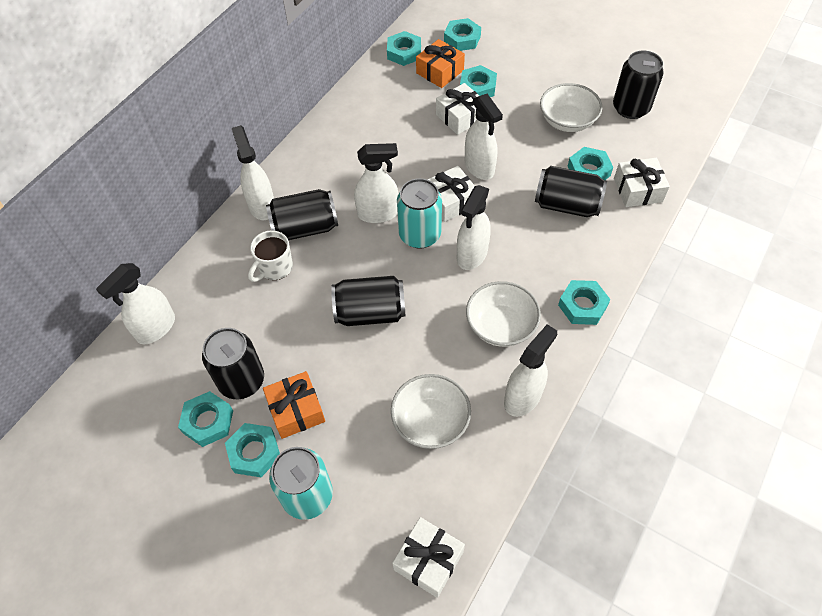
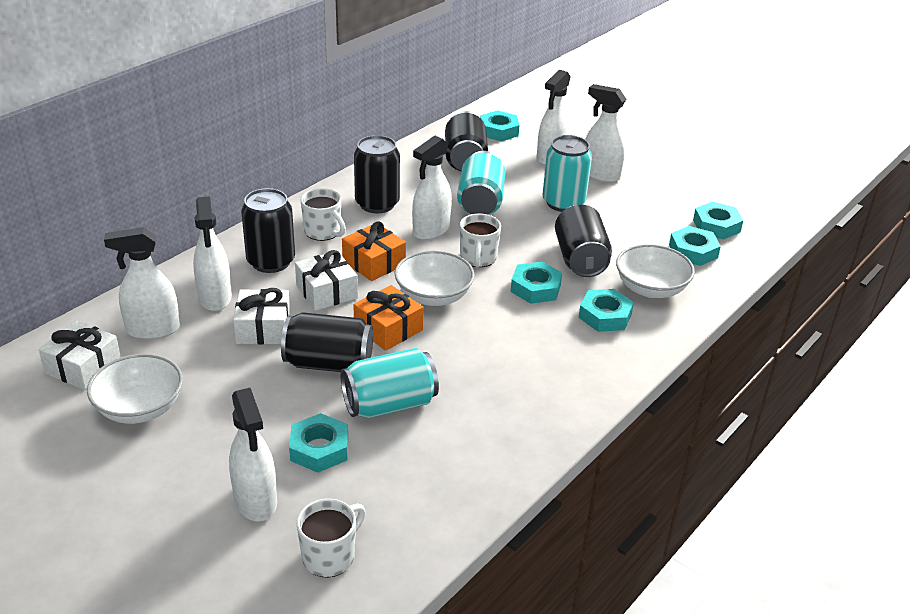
turquoise can: [269,447,333,520] [397,178,442,249] = 2 -> [340,348,439,418] [457,151,505,215] [543,135,592,212] = 3
turquoise nut: [178,391,233,447] [225,423,280,477] [387,31,421,66] [444,18,481,51] [460,65,497,97] [558,280,610,325] [568,147,613,180] = 7 -> [289,413,348,473] [480,110,519,141] [511,262,562,304] [579,289,634,332] [669,226,721,266] [693,202,743,240] = 6
white gift: [392,517,465,598] [427,166,475,222] [436,83,479,135] [614,158,670,207] = 4 -> [39,320,121,390] [233,288,290,344] [295,250,358,311] = 3
white mug: [248,230,293,282] = 1 -> [297,499,366,578] [300,188,346,241] [460,214,501,268] = 3

